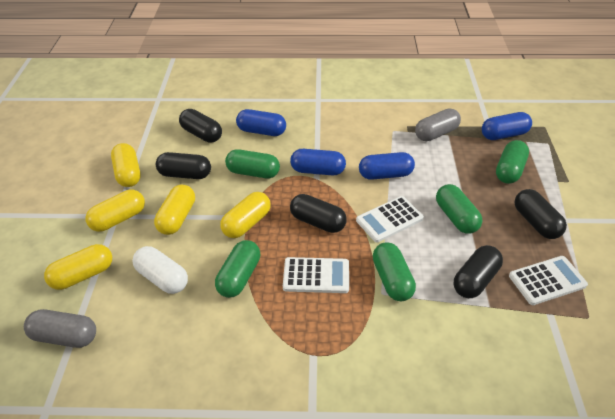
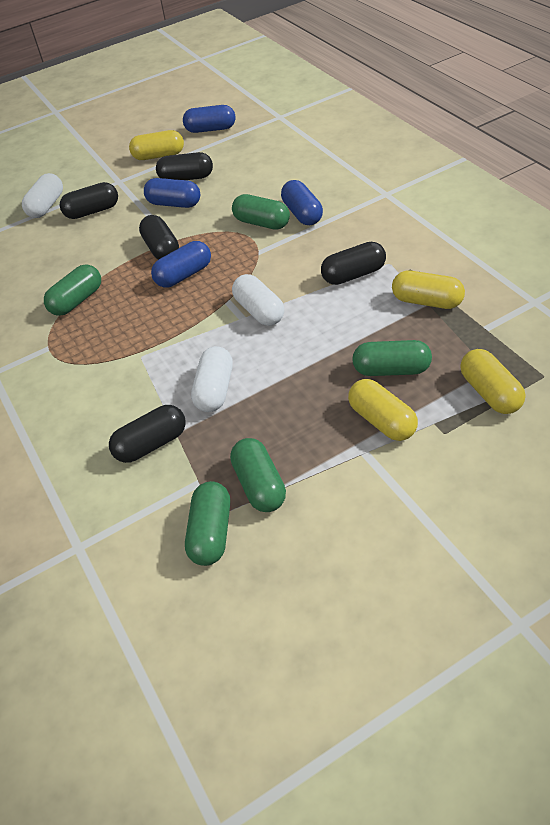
grey capsule: [24,309,96,348] [415,108,461,141] = 2 -> none = 0
white calculator: [283,257,349,293] [356,196,424,243] [509,256,588,305] = 3 -> none = 0
white capsule: [132,246,188,294] = 1 -> [22,173,63,218] [191,346,233,412] [232,274,284,326] = 3
yellow capsule: [44,244,112,290] [85,190,145,232] [111,143,141,187] [154,185,195,235] [220,192,271,238] = 5 -> [129,130,184,160] [348,379,418,441] [392,271,465,309] [460,349,525,414] = 4

